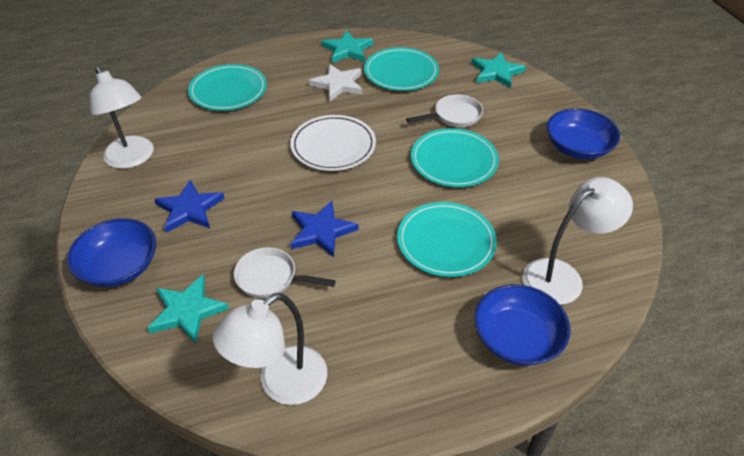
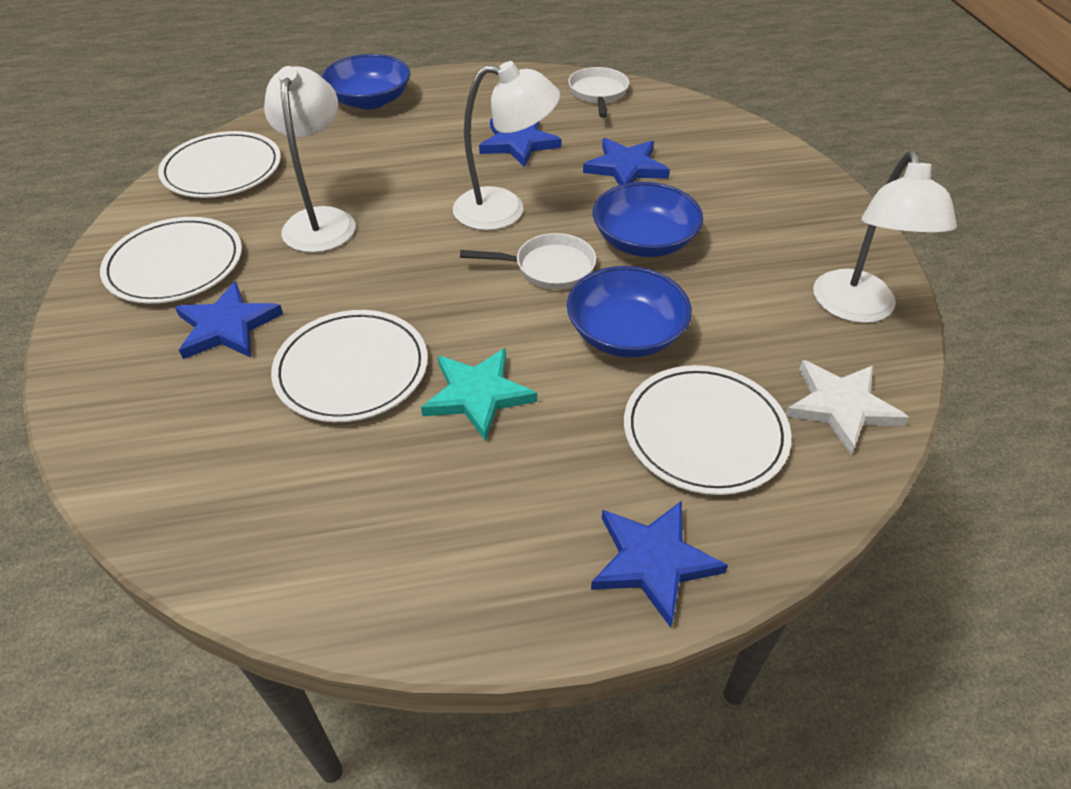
blue star: [154,180,225,233] [291,201,359,258] = 2 -> [175,281,283,359] [479,118,562,167] [583,138,670,185] [591,501,728,628] = 4
turquoise plate: [188,64,267,111] [364,47,439,91] [397,202,497,277] [411,128,499,187] = 4 -> none = 0
turquoise star: [148,275,229,344] [322,31,373,63] [471,52,526,88] = 3 -> [421,348,537,442] = 1
white plate: [290,115,376,171] = 1 -> [100,217,242,304] [158,131,281,198] [271,310,428,422] [624,365,791,495] = 4

